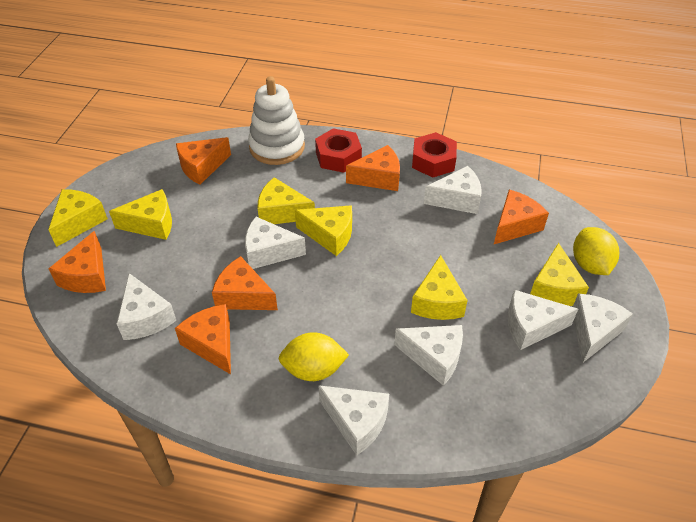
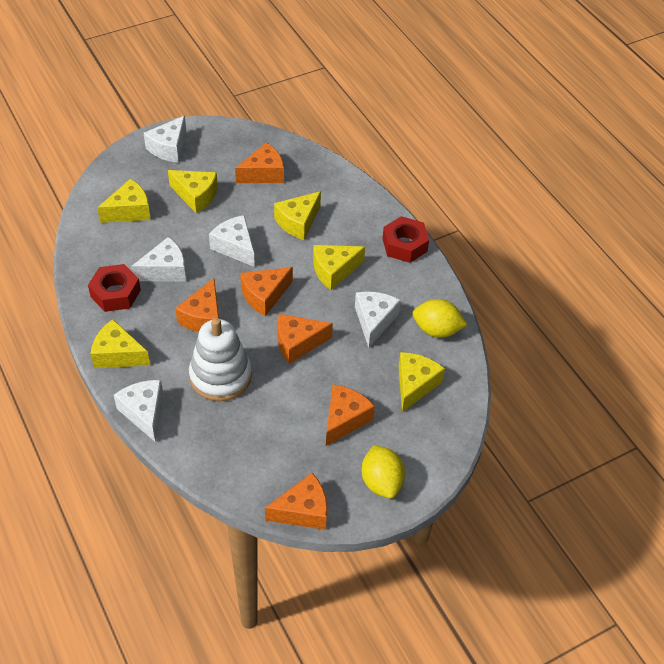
white cheese: [117,273,176,340] [245,217,306,269] [318,385,389,456] [394,325,463,386] [424,166,482,214] [508,290,578,350] [573,294,633,363] = 7 -> [114,380,163,442] [131,237,186,282] [144,116,186,163] [209,215,255,267] [355,292,401,348] = 5

